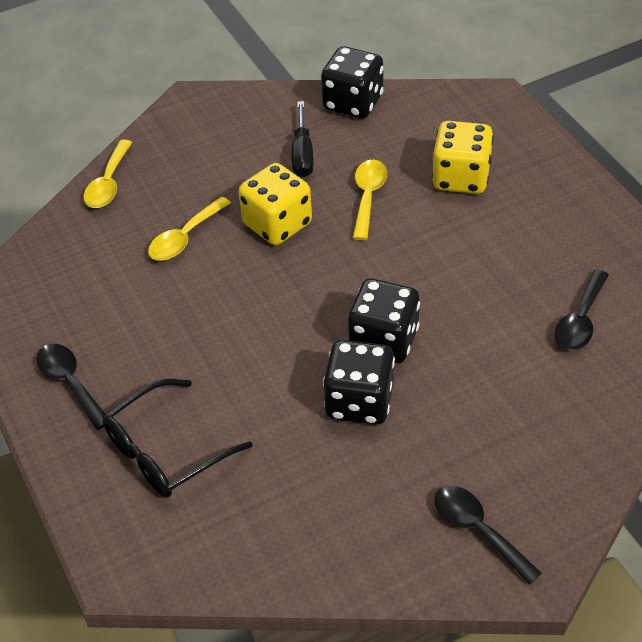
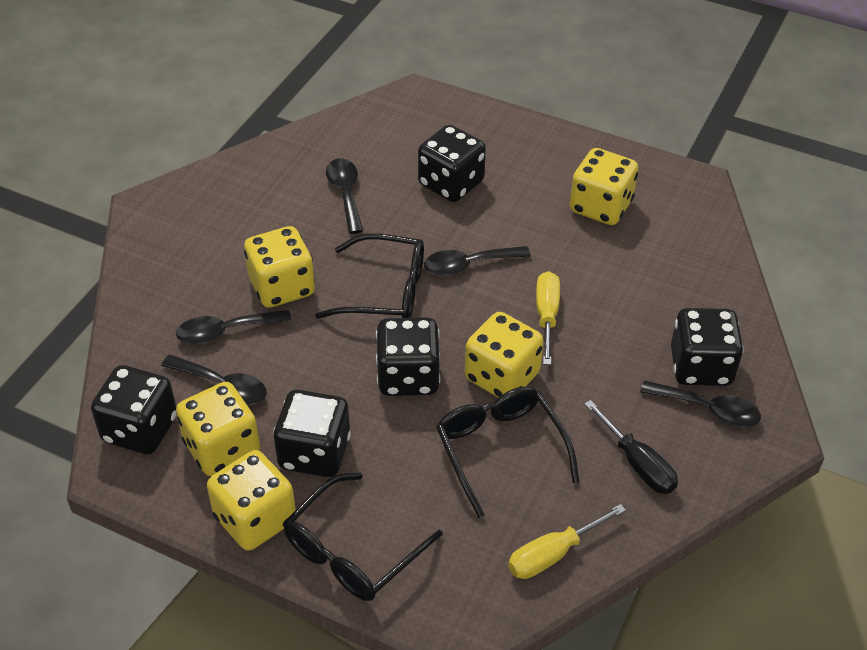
black dice: [321,46,383,119] [323,340,395,425] [348,278,420,363] = 3 -> [91,365,177,454] [273,390,351,477] [376,317,440,396] [418,125,486,202] [671,308,744,386] = 5
black glasses: [102,379,253,498] = 1 -> [283,473,443,601] [315,233,424,319] [436,387,580,518] = 3
black spoon: [36,344,105,430] [434,485,542,585] [555,269,609,350] = 3 -> [161,355,267,405] [176,310,291,344] [326,159,363,234] [424,246,531,276] [640,380,761,427] = 5
yellow dice: [239,163,312,245] [432,121,494,194] = 2 -> [176,382,260,476] [207,450,296,551] [244,226,315,308] [465,312,544,398] [570,148,638,225] = 5
yellow screwdriver: none = 0 -> [508,504,626,579] [536,271,560,365] = 2
yellow spoon: [83,139,133,208] [148,197,231,260] [353,160,387,240] = 3 -> none = 0

